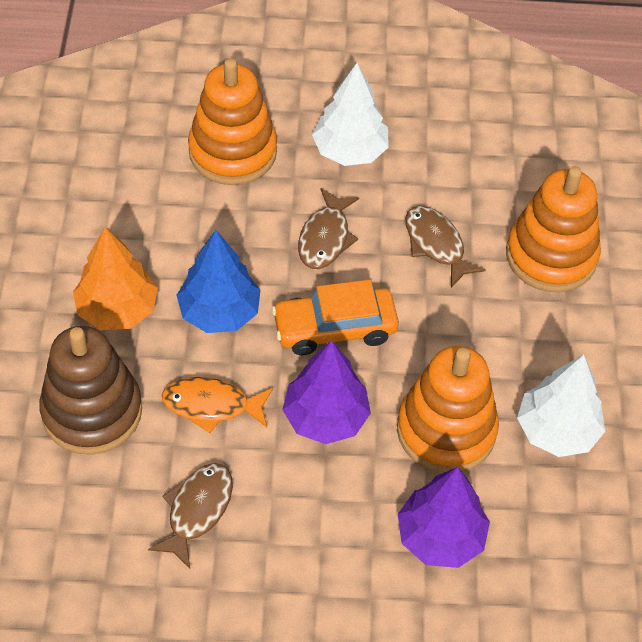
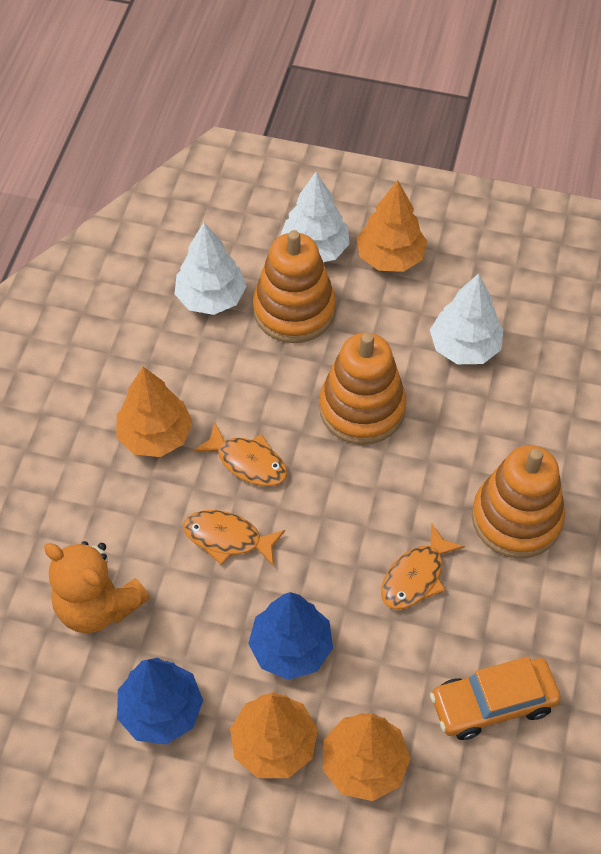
blue tree: [176,230,261,333] = 1 -> [117,658,203,745] [248,592,333,680] = 2
brown fish: [148,463,233,569] [298,188,359,269] [405,206,486,288] = 3 -> none = 0
brown stacking toy: [39,326,142,455] = 1 -> none = 0
orange fish: [162,377,273,433] = 1 -> [183,510,285,567] [193,422,288,486] [381,524,465,609] = 3
orange teddy bear: none = 0 -> [44,541,150,633] = 1
orange tree: [73,227,158,330] = 1 -> [116,367,193,457] [230,692,318,778] [323,713,411,801] [356,180,427,272] = 4
purple tree: [282,340,371,444] [398,467,490,568] = 2 -> none = 0
white tree: [312,63,389,166] [517,355,605,457] = 2 -> [175,223,247,315] [280,172,350,262] [430,274,504,364] = 3

